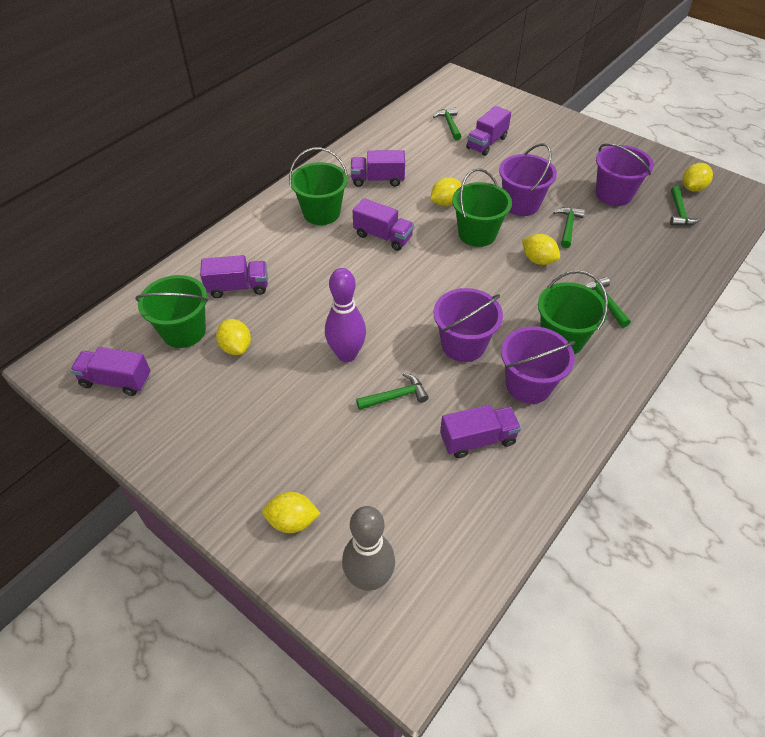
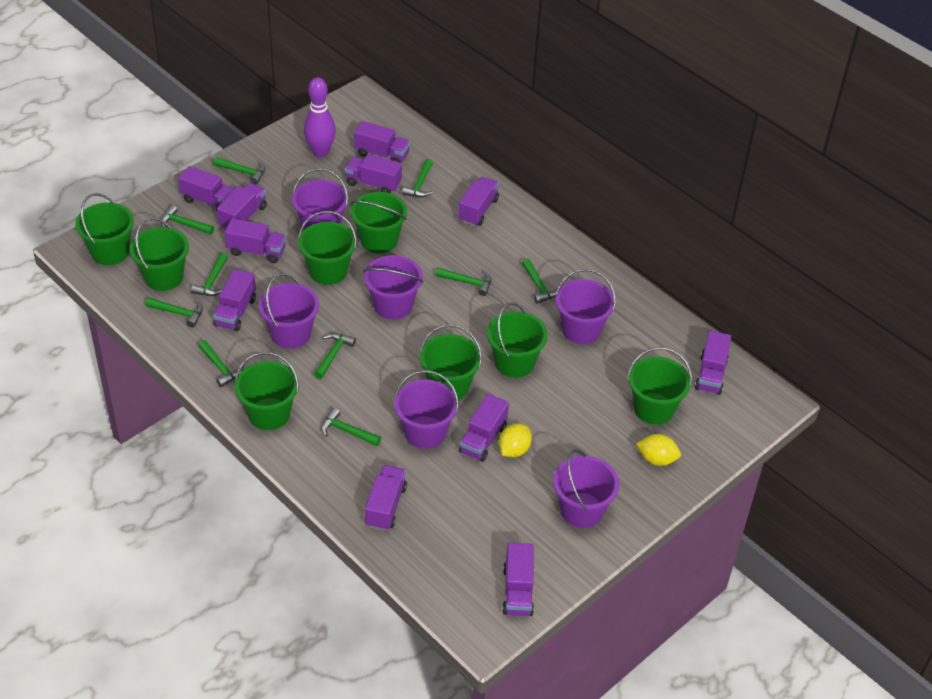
green bucket: [135,275,208,348] [289,148,348,225] [452,168,512,247] [538,270,608,354] = 4 -> [75,193,134,265] [130,218,189,291] [235,352,299,430] [298,211,357,285] [351,192,407,254] [420,324,482,400] [487,302,548,378] [628,347,692,424] = 8
green hammer: [356,373,429,410] [433,107,462,141] [553,207,585,248] [585,277,631,328] [670,186,701,226] = 5 -> [145,297,203,327] [161,205,214,234] [191,253,228,296] [198,340,244,387] [213,157,265,184] [314,333,356,379] [321,408,381,446] [402,159,433,198] [436,267,492,296] [522,258,558,304] = 10
grey bowling pin: [342,506,395,591] = 1 -> none = 0
purple bucket: [434,288,503,362] [499,143,557,216] [501,326,575,404] [596,143,654,206] = 4 -> [259,274,319,349] [292,168,348,231] [363,255,423,320] [394,370,459,449] [553,449,619,528] [556,269,616,344] = 6
purple truck: [70,347,151,396] [200,255,268,298] [351,150,405,187] [353,198,414,251] [440,405,521,458] [466,106,511,156] = 6 -> [178,166,235,211] [213,269,256,331] [217,183,267,229] [225,218,286,263] [344,154,402,193] [354,121,410,163] [365,465,407,531] [458,177,499,226] [459,394,509,462] [502,543,534,616] [695,331,731,395] = 11
yellow lemon: [216,319,251,355] [262,492,321,533] [430,177,462,206] [522,234,560,265] [683,163,713,192] = 5 -> [499,423,532,457] [636,434,681,466] = 2

